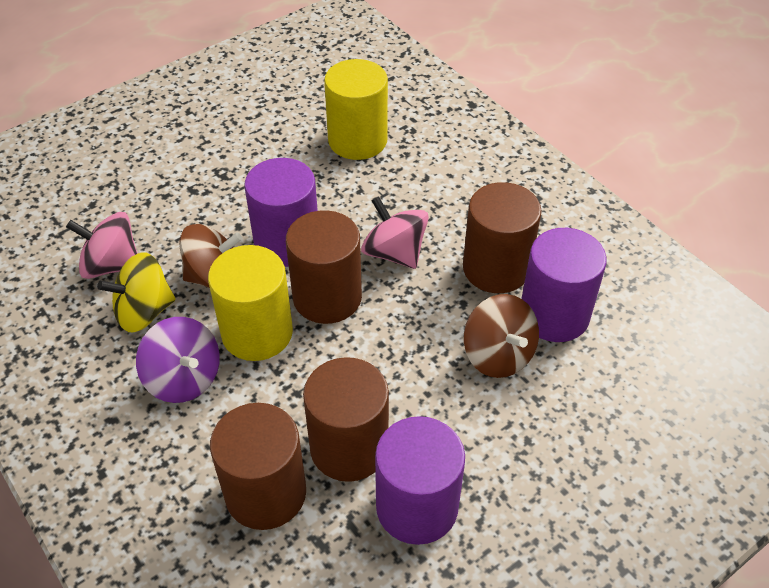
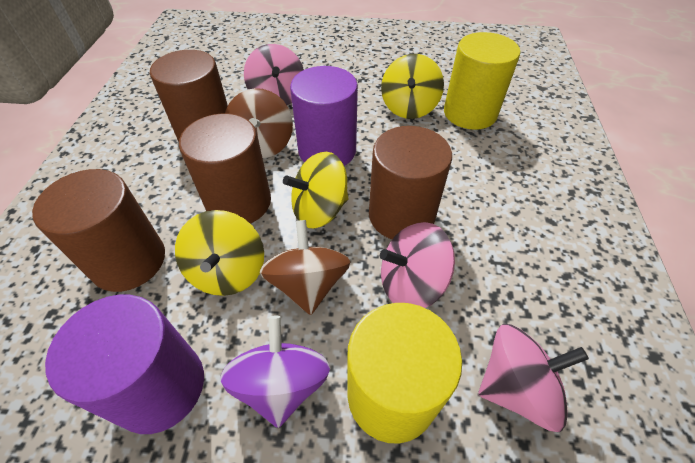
pink spinning top: [66,212,138,279] [361,196,429,269] = 2 -> [244,44,304,105] [380,222,455,308] [479,324,589,432] = 3
purple cylinder: [244,158,318,267] [375,416,465,545] [521,228,607,342] = 3 -> [45,295,204,434] [290,66,358,166] = 2
yellow spinning top: [97,252,176,332] = 1 -> [175,210,264,296] [283,152,349,228] [381,54,444,119] = 3

